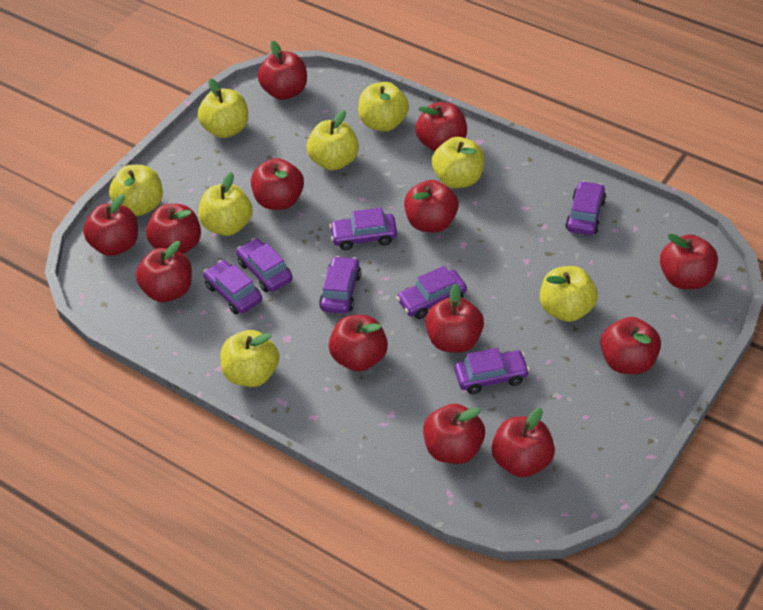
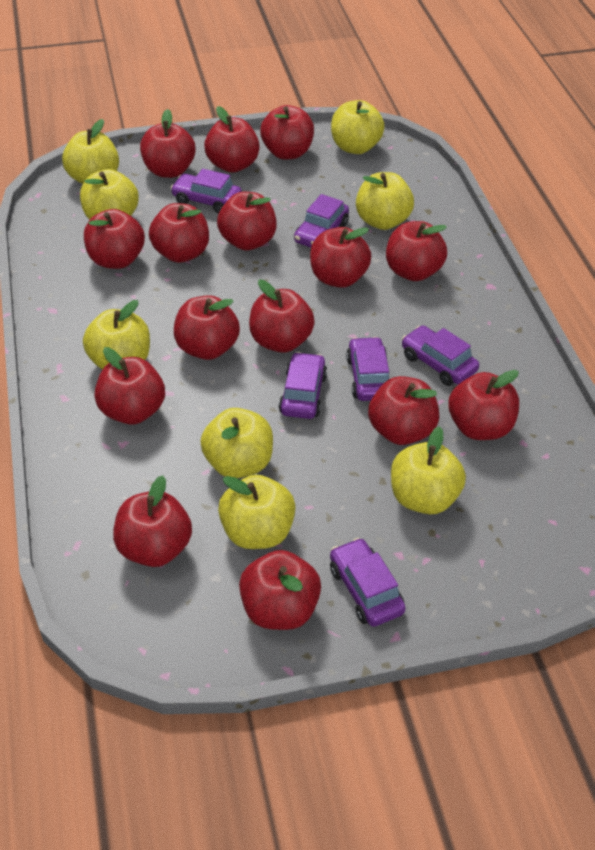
purple car: [203,260,262,314] [236,238,293,292] [319,256,361,314] [329,208,397,250] [396,266,467,319] [455,348,530,394] [565,181,606,235] = 7 -> [171,169,242,214] [279,352,327,419] [294,194,349,248] [330,538,406,627] [346,337,389,401] [402,325,479,386] = 6
red apple: [83,194,138,256] [136,241,192,302] [146,204,201,254] [251,158,304,210] [258,41,307,100] [329,315,388,372] [404,180,459,232] [416,102,467,151] [423,404,485,464] [425,284,484,353] [492,408,555,477] [600,317,661,374] [660,234,718,289] = 13 -> [84,209,145,269] [95,347,165,425] [113,475,192,567] [140,109,195,178] [149,203,209,263] [174,295,240,360] [204,106,260,173] [217,192,277,251] [239,550,321,630] [249,280,315,353] [260,105,314,159] [310,227,371,288] [368,376,439,445] [386,221,447,281] [448,370,519,440] = 15

